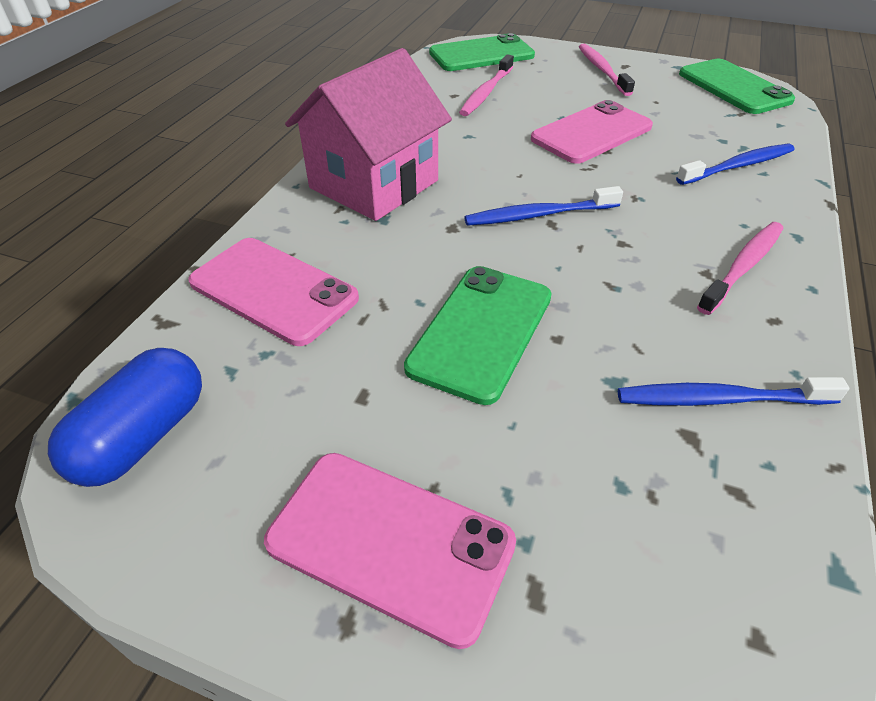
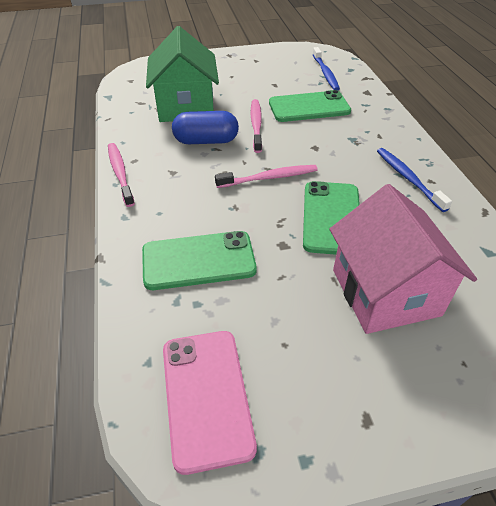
blue toothbrush: [464,186,623,226] [618,377,850,406] [676,144,795,185] = 3 -> [312,47,340,90] [377,148,452,212] = 2
green house: none = 0 -> [146,26,219,122] = 1
pink phone: [188,238,359,346] [264,453,516,649] [531,100,653,164] = 3 -> [163,331,257,475] = 1

